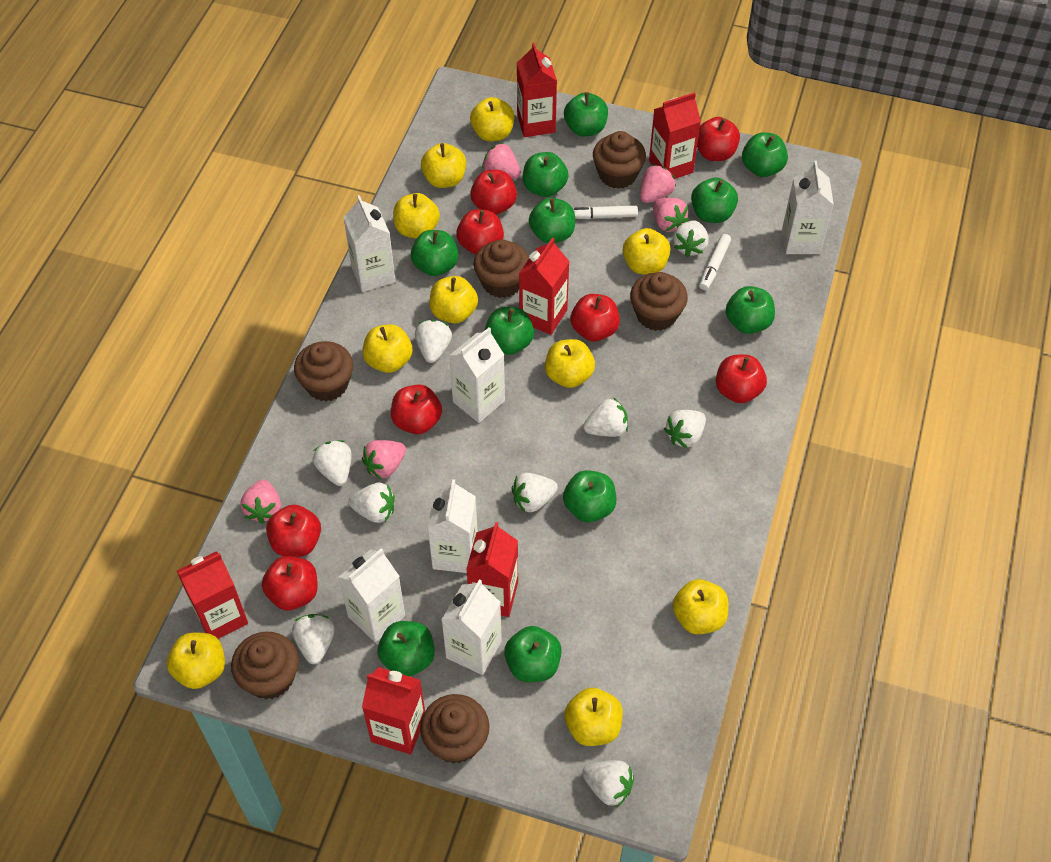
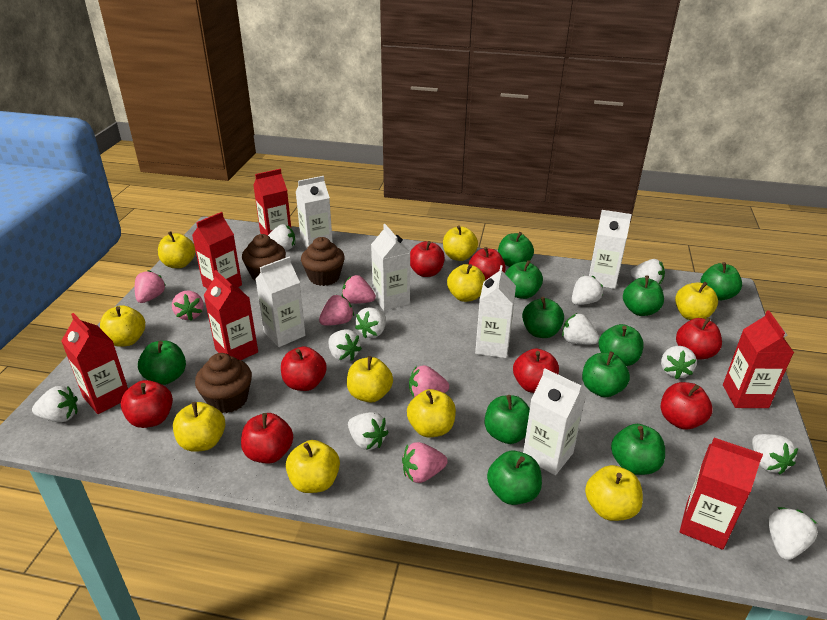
brown cupcake: [231,632,299,699] [294,341,353,402] [420,694,490,764] [473,239,529,298] [593,131,646,189] [630,272,688,331] = 6 -> [195,353,252,413] [242,234,286,281] [301,237,345,286] = 3
pink strawberry: [240,480,281,524] [362,440,406,479] [482,143,521,179] [640,164,676,203] [653,198,689,232] = 5 -> [135,270,166,303] [172,291,204,321] [319,295,354,326] [342,275,376,304] [402,442,448,483] [409,365,449,398] = 6
white marker: [573,205,638,219] [699,234,731,290] = 2 -> none = 0
white strawberry: [292,614,335,664] [312,440,352,486] [348,483,395,523] [415,320,452,363] [512,473,558,513] [582,760,634,807] [583,397,628,437] [664,410,706,449] [673,220,709,257] = 9 -> [32,386,78,422] [268,224,295,250] [328,329,362,361] [348,412,389,450] [355,307,386,338] [562,313,599,345] [572,276,603,305] [630,259,665,285] [661,346,697,380] [752,434,798,475] [768,507,818,560] = 11

